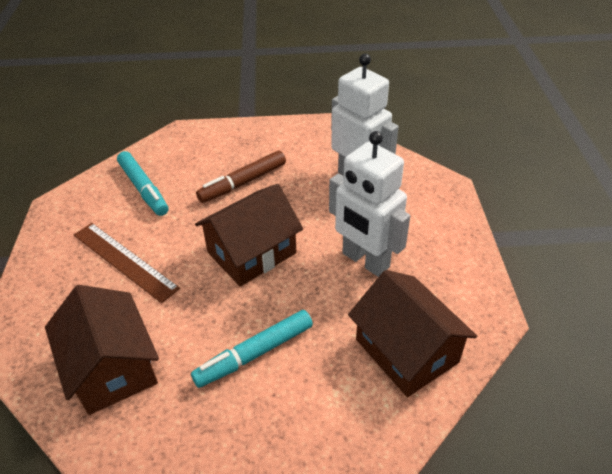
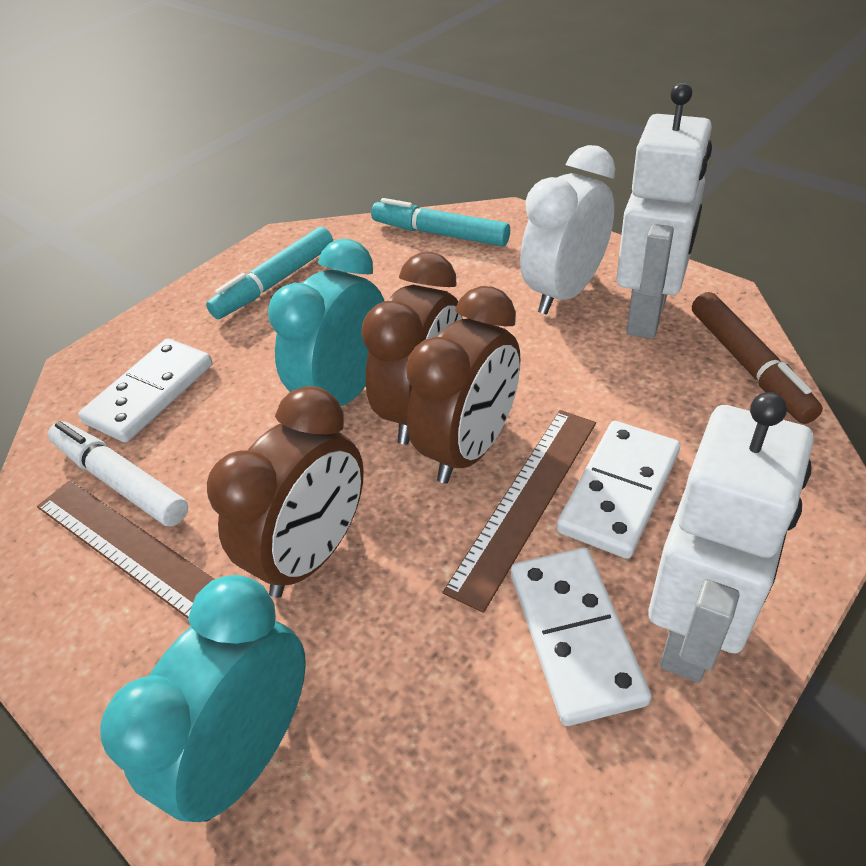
brown clock: none = 0 -> [207,386,364,598] [361,252,463,445] [406,286,520,484] = 3
brown house: [45,285,159,415] [195,184,303,287] [348,270,477,397] = 3 -> none = 0
brown ruler: [74,223,180,303] = 1 -> [37,480,215,618] [442,410,596,613] = 2
turquoise clock: none = 0 -> [100,575,306,822] [268,239,385,406] = 2
white clock: none = 0 -> [520,145,616,314] = 1
white domino: none = 0 -> [78,338,213,443] [511,547,652,726] [557,421,680,559] = 3
white marker: none = 0 -> [48,421,188,526] = 1

